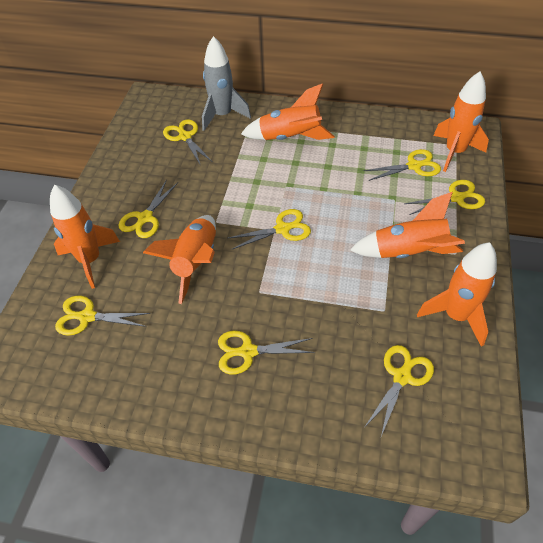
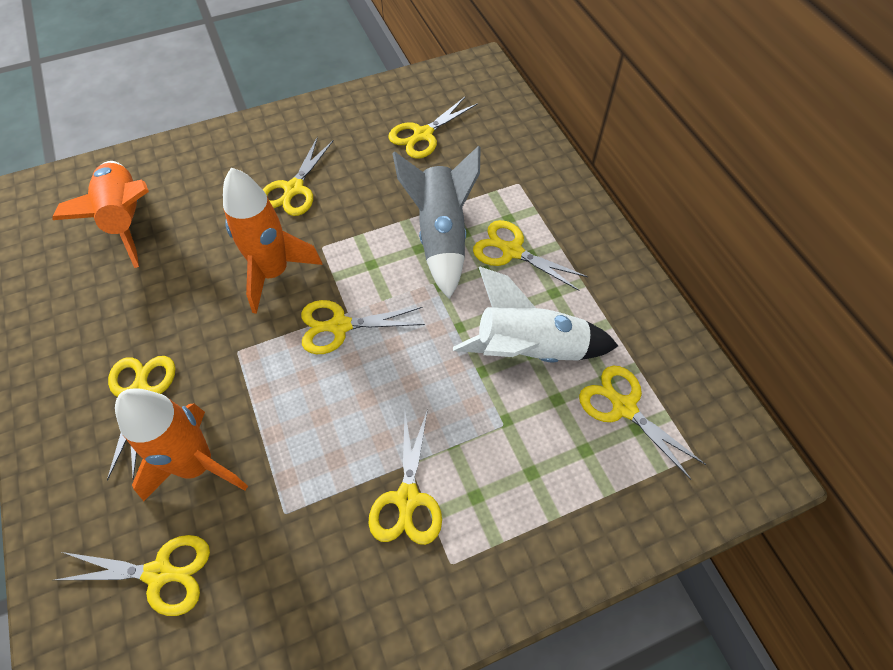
orange rocket: [50,185,120,289] [143,215,216,304] [241,83,335,140] [350,192,465,258] [417,242,497,347] [434,72,489,172] = 6 -> [52,161,149,268] [115,388,248,501] [223,167,323,314] = 3
white rocket: none = 0 -> [453,267,618,362] = 1

